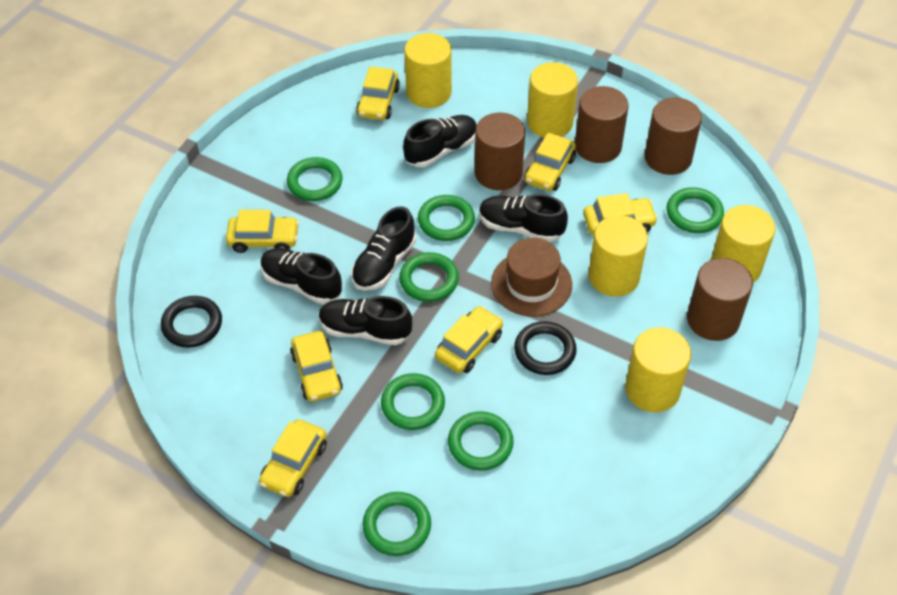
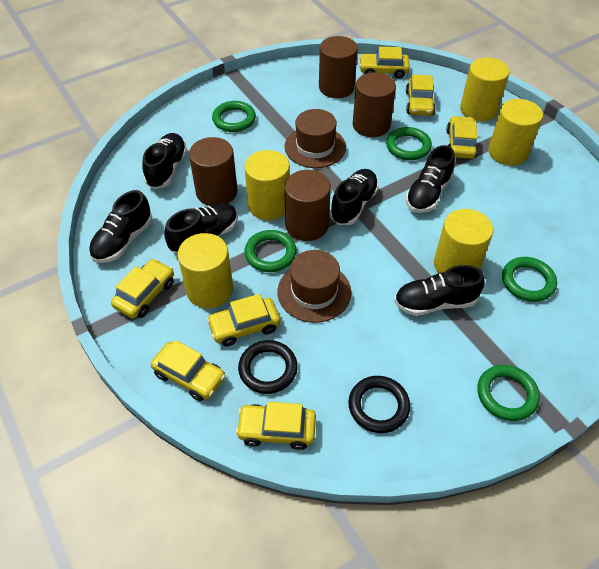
black shoe: [261,248,342,304] [319,296,412,345] [351,206,416,291] [403,115,477,167] [479,194,568,242] = 5 -> [89,190,152,263] [143,133,187,189] [164,203,238,254] [330,169,379,225] [394,265,485,316] [406,145,455,213] = 6
brown hat: [491,238,572,317] = 1 -> [277,250,351,323] [285,109,346,168] = 2
green ring: [287,157,343,201] [362,492,431,556] [381,373,445,430] [399,252,459,302] [418,195,475,241] [448,411,514,471] [667,187,724,233] = 7 -> [212,101,256,132] [244,230,297,272] [386,127,432,160] [478,365,540,421] [502,257,557,302] = 5

